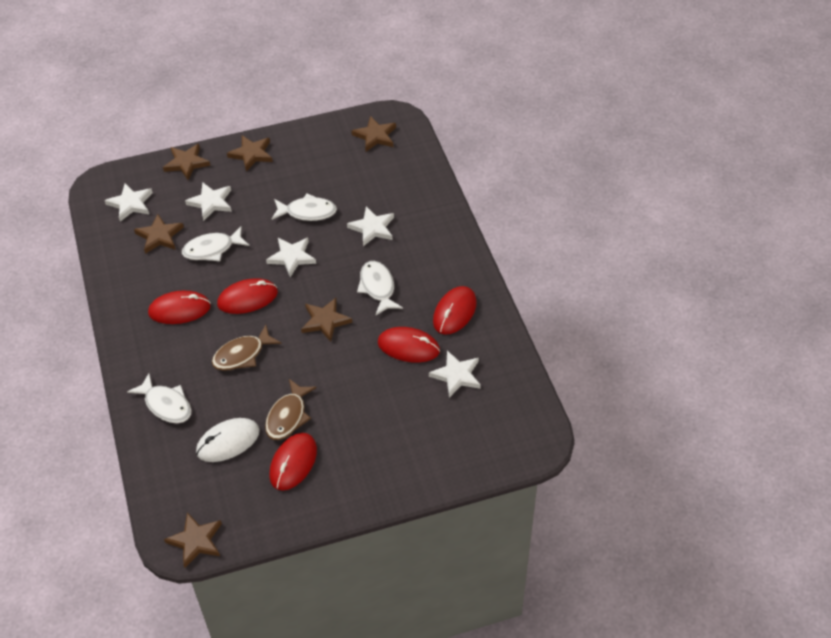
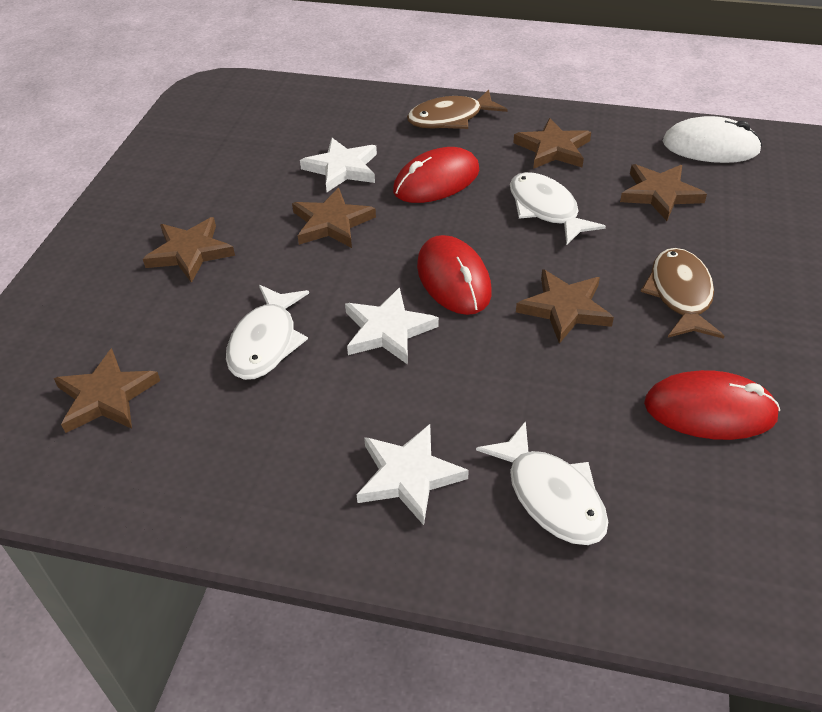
red mouse: [148,291,211,324] [217,278,278,314] [269,433,317,491] [378,327,440,363] [433,286,477,335] = 5 -> [393,147,479,203] [417,235,492,315] [644,370,780,440] = 3
white fish: [127,373,191,423] [182,226,249,261] [272,194,337,221] [357,261,403,316] = 4 -> [226,285,309,380] [476,421,608,545] [510,172,606,245] = 3
white star: [105,183,153,222] [185,182,232,221] [266,237,316,277] [347,206,394,246] [429,351,481,398] = 5 -> [300,138,377,192] [345,287,439,365] [357,424,469,525] = 3

